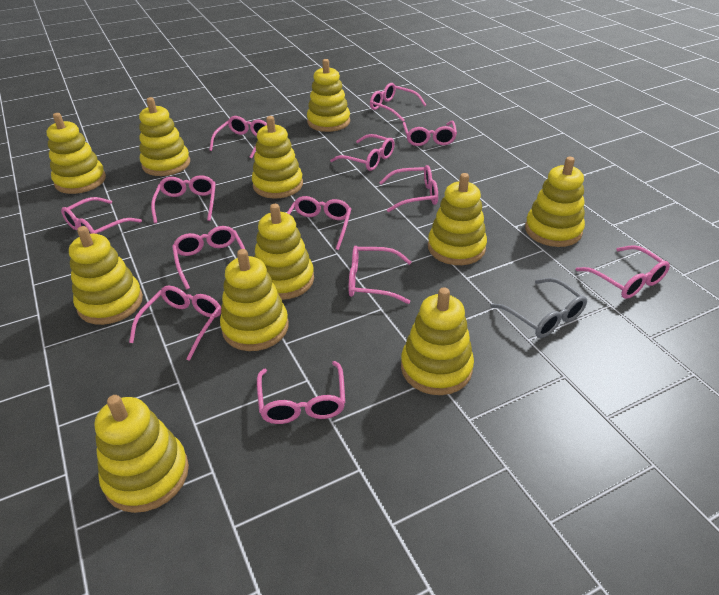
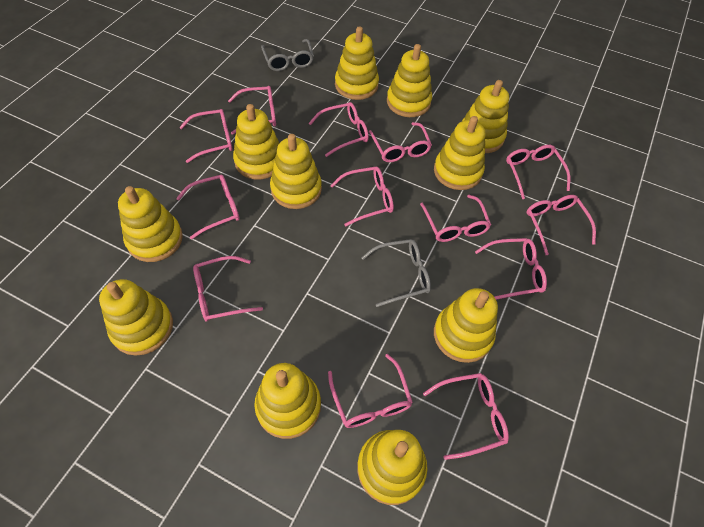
grey glasses: [491,278,587,338] = 1 -> [261,39,314,71] [361,239,431,307] = 2

